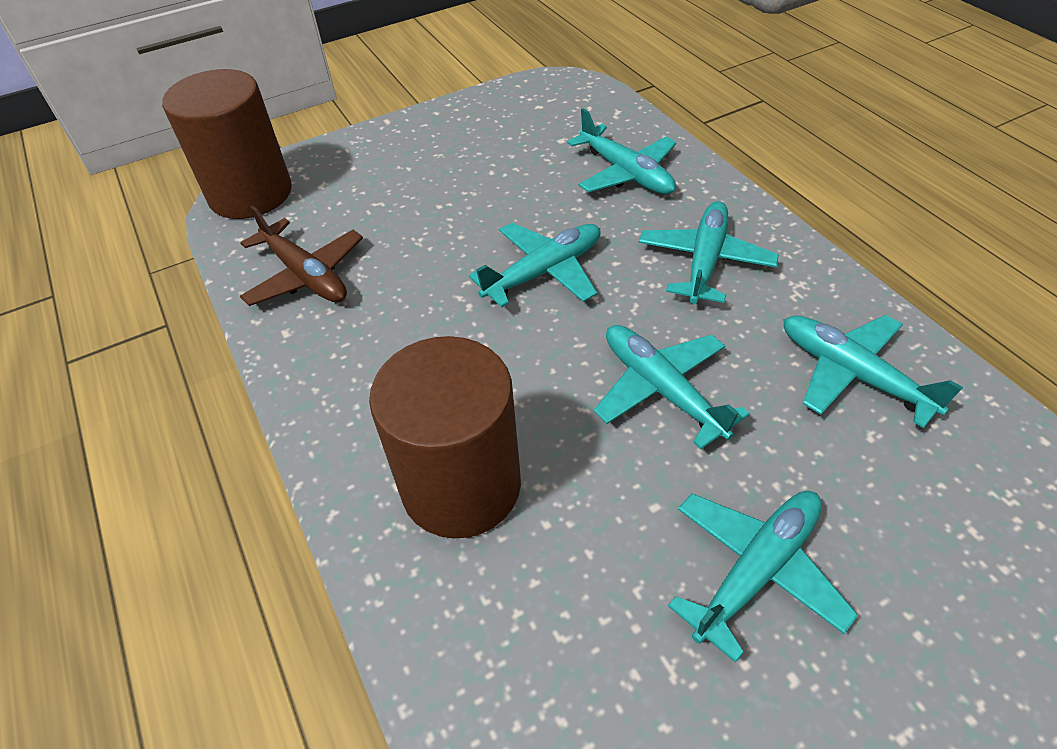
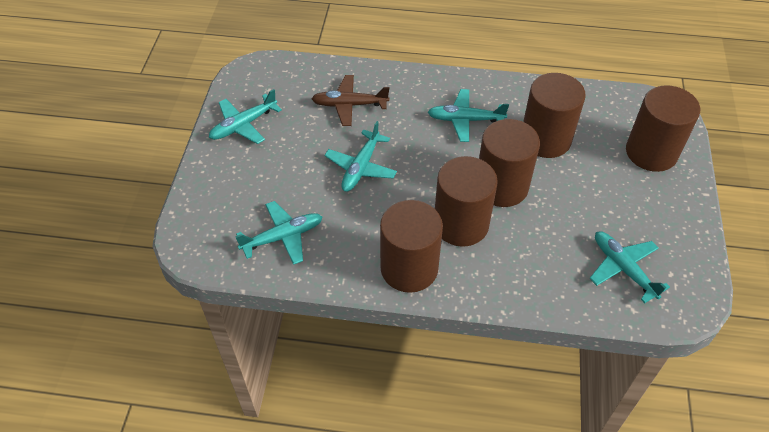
brown cylinder: [162,69,292,219] [369,336,521,538] = 2 -> [380,200,443,293] [435,156,498,247] [479,119,540,207] [523,73,586,158] [626,85,700,172] = 5
turquoise plane: [469,223,601,308] [567,108,676,194] [594,325,750,449] [639,201,779,304] [668,491,858,663] [783,315,963,428] = 6 -> [209,89,282,144] [235,201,322,265] [324,121,397,192] [428,89,509,142] [590,231,670,303] = 5

